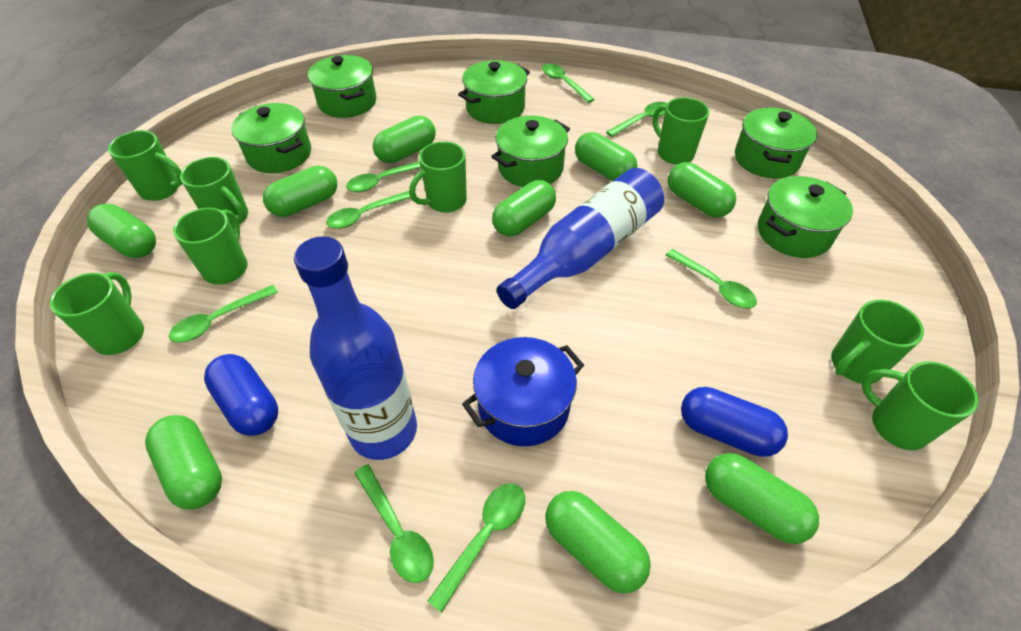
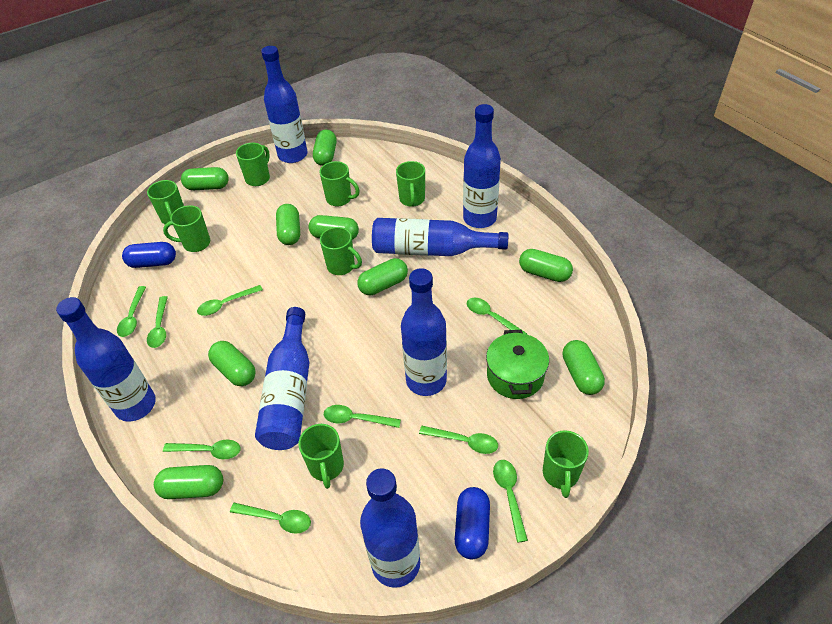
blue bottle: [294,236,417,460] [497,168,664,309] = 2 -> [56,297,156,422] [255,307,309,450] [261,46,307,163] [360,468,420,588] [372,218,508,256] [401,268,447,396] [463,104,501,228] = 7
blue pot: [462,337,584,446] = 1 -> none = 0
green pot: [231,103,311,173] [308,55,377,118] [458,60,530,124] [491,116,570,187] [735,107,817,179] [758,176,853,258] = 6 -> [486,330,549,399] = 1
green spoon: [169,285,278,343] [326,191,411,229] [346,162,421,192] [354,464,434,583] [428,483,525,613] [542,64,595,103] [606,102,667,137] [666,249,757,309] = 8 -> [117,286,146,337] [147,296,168,348] [163,440,241,459] [197,285,263,316] [230,503,311,534] [324,405,401,428] [419,426,498,454] [467,298,527,334] [493,460,528,543] = 9

